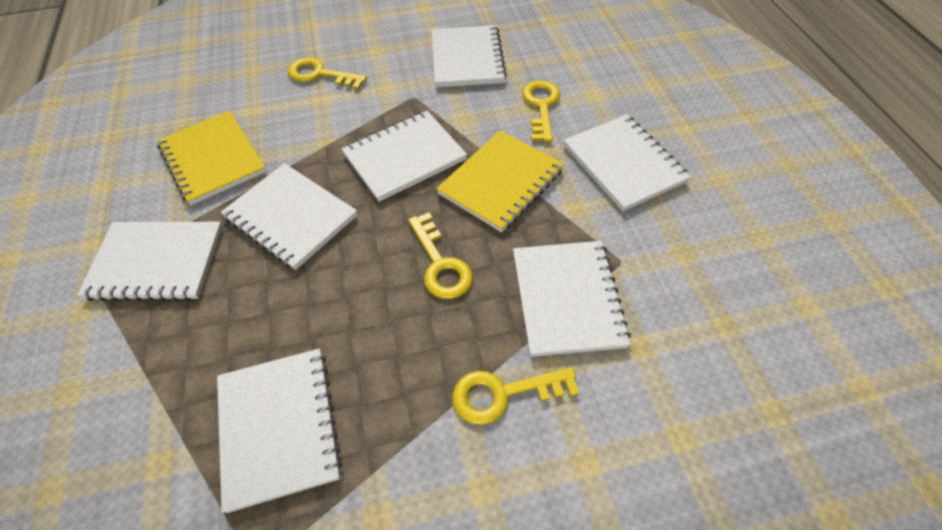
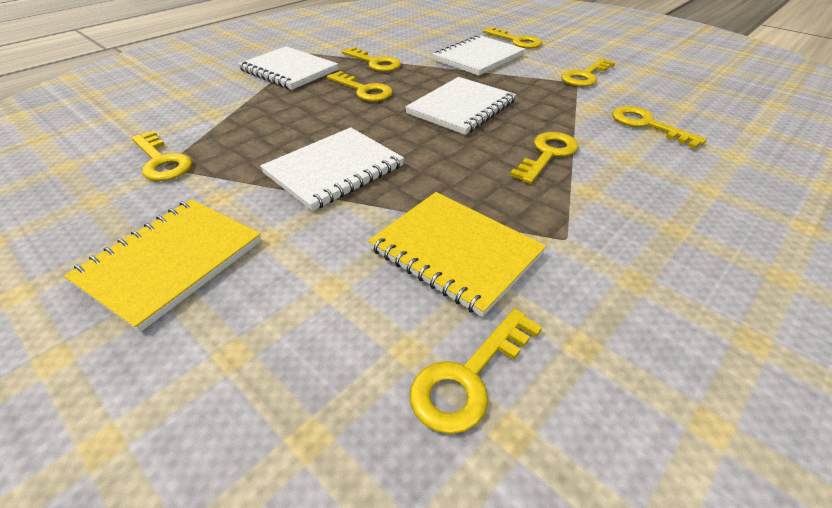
white notebook: [77,222,222,301] [217,348,342,513] [221,163,357,270] [342,111,467,202] [432,25,507,87] [513,241,631,357] [564,115,691,211] = 7 -> [238,46,339,90] [260,127,404,211] [405,77,516,135] [432,35,525,76] = 4
yellow key: [288,57,367,90] [408,212,473,299] [452,367,579,425] [522,80,561,142] = 4 -> [131,131,192,181] [327,71,393,101] [341,47,401,72] [410,308,542,434] [483,27,542,48] [510,132,578,184] [561,58,615,87] [612,106,707,149] = 8

